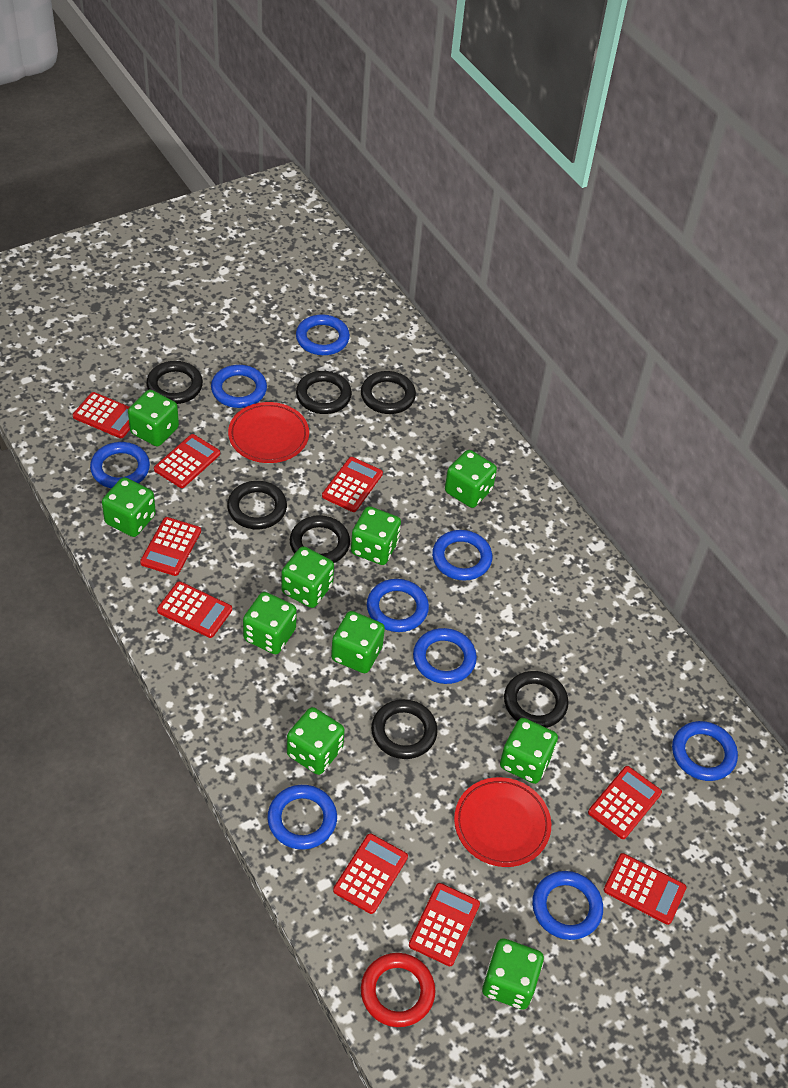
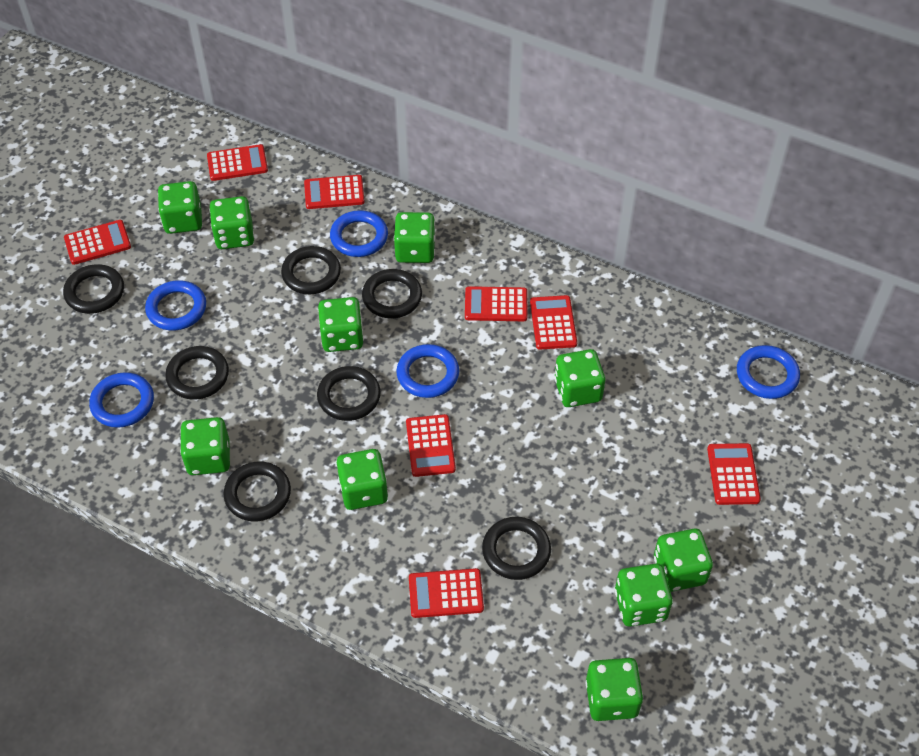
blue ring: [90,442,150,489] [211,365,267,408] [267,785,337,850] [296,314,350,355] [367,579,429,632] [413,628,477,684] [432,530,492,581] [532,871,603,940] [672,721,738,781] = 9 -> [89,372,154,428] [145,280,206,331] [330,210,388,257] [396,344,459,398] [737,345,800,399] = 5
red calculator: [73,392,130,438] [140,517,201,576] [154,434,220,488] [157,581,232,638] [322,457,383,512] [333,834,408,914] [409,883,480,966] [588,766,662,839] [604,853,687,925] = 9 -> [64,220,131,265] [207,144,268,181] [304,175,365,209] [406,414,456,477] [409,568,484,618] [465,286,527,321] [530,295,577,350] [707,443,761,505] = 8
red plate: [228,402,309,463] [454,777,551,867] = 2 -> none = 0
red ring: [361,953,435,1027] = 1 -> none = 0

